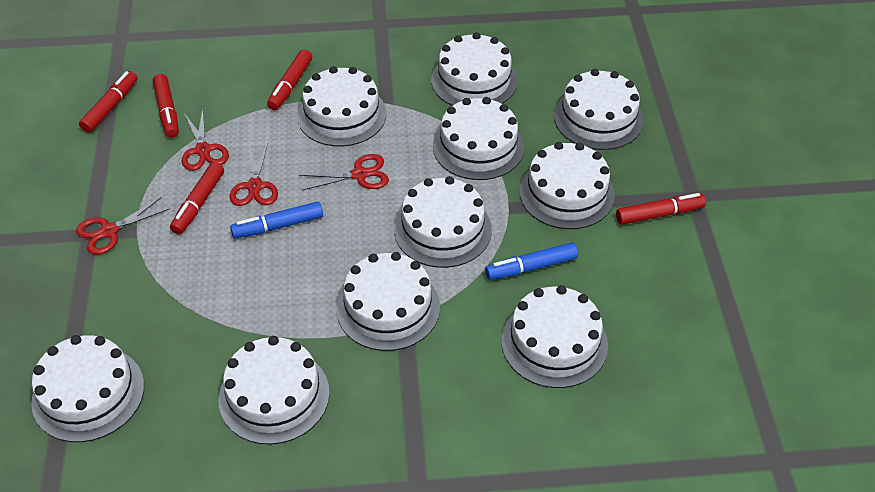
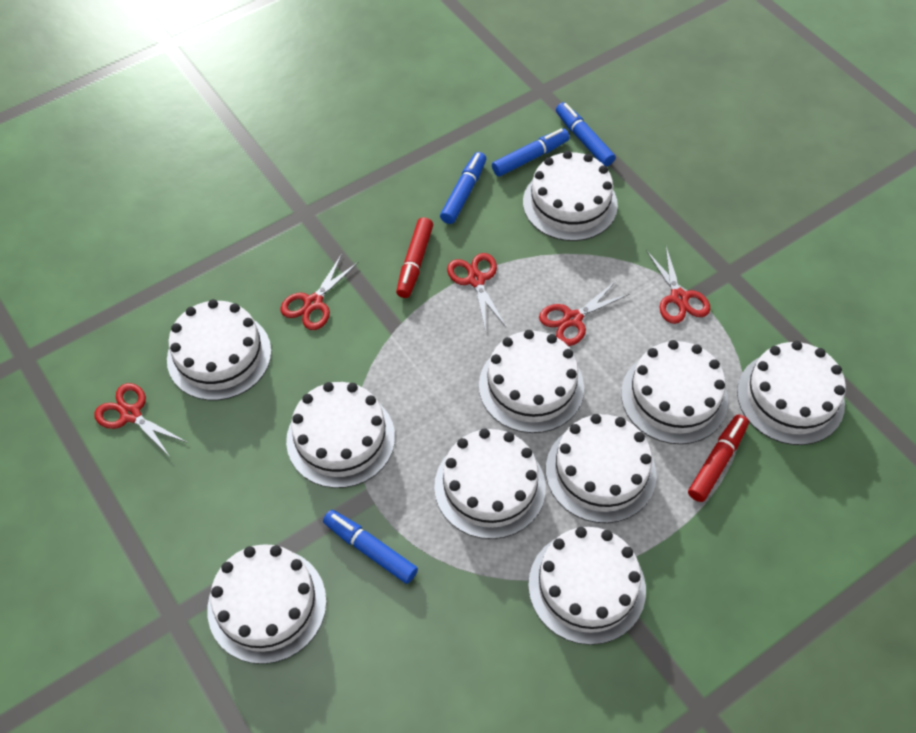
blue marker: [230,201,323,239] [485,242,578,280] = 2 -> [323,510,418,584] [440,152,486,224] [492,129,570,177] [556,102,615,167] = 4
red marker: [79,71,138,133] [153,74,179,138] [170,162,224,235] [267,49,312,110] [616,193,706,225] = 5 -> [396,217,433,298] [688,414,749,502] = 2
red scissors: [76,197,170,255] [182,109,229,171] [229,143,278,206] [299,154,389,190] = 4 -> [94,383,188,458] [280,254,359,330] [447,253,506,332] [539,281,630,346] [646,247,710,324] = 5

